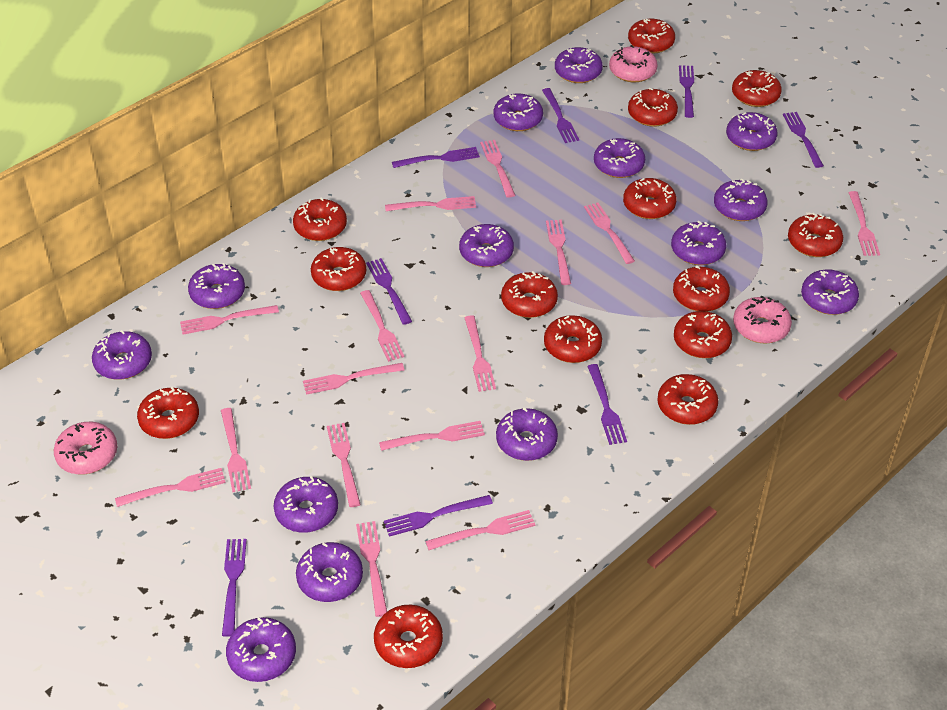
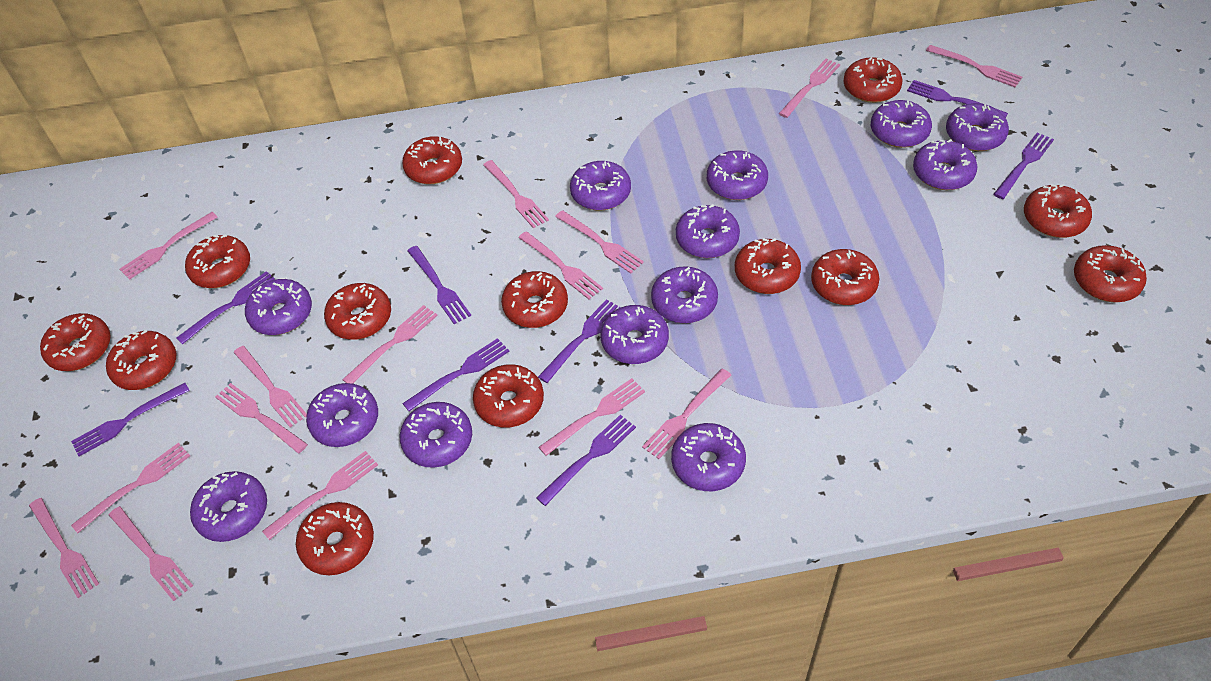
pink donut: [54,422,117,475] [609,45,658,82] [733,296,792,343] = 3 -> none = 0
purple donut: [92,330,152,380] [188,263,245,309] [226,617,296,682] [274,476,338,533] [296,542,363,602] [459,224,514,267] [494,93,543,131] [496,408,558,461] [555,47,603,83] [594,138,645,178] [671,221,726,265] [714,179,768,221] [726,112,778,151] [801,269,859,315] = 14 -> [190,471,267,542] [245,279,312,335] [306,383,378,447] [400,402,472,468] [570,161,631,210] [600,305,669,364] [651,266,718,323] [671,423,746,491] [676,204,740,258] [707,150,768,200] [871,100,932,148] [913,139,977,190] [946,103,1009,151] = 13
red donut: [137,387,199,439] [293,198,347,241] [311,247,366,291] [374,605,443,668] [501,271,558,318] [544,315,602,363] [623,178,676,219] [628,19,675,54] [628,88,678,127] [657,374,718,425] [673,265,730,312] [674,311,732,358] [732,70,782,107] [788,213,843,257] = 14 -> [40,313,111,371] [106,330,176,390] [185,234,250,288] [296,502,374,575] [324,283,391,340] [402,136,462,184] [473,364,544,428] [501,271,568,328] [735,238,801,294] [811,249,879,305] [843,57,903,103] [1024,184,1092,238] [1074,245,1147,302] = 13

